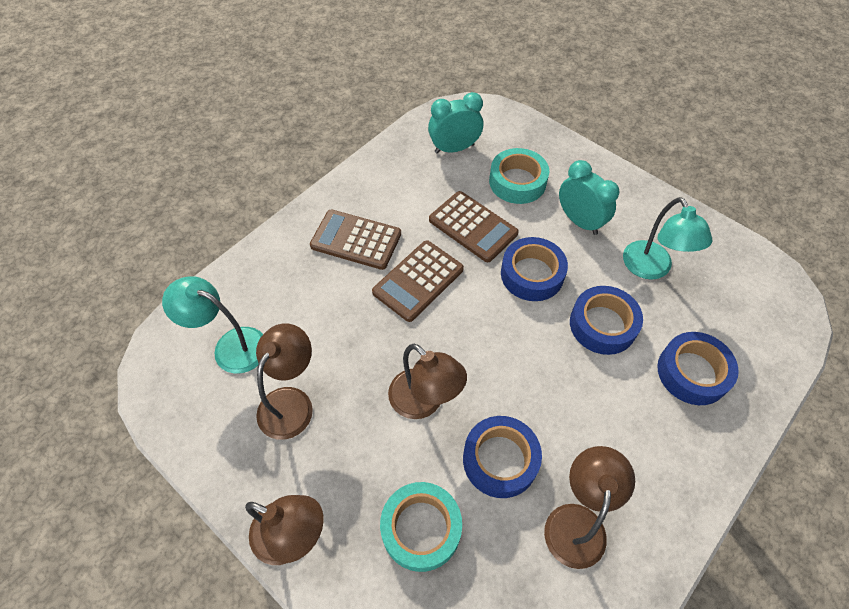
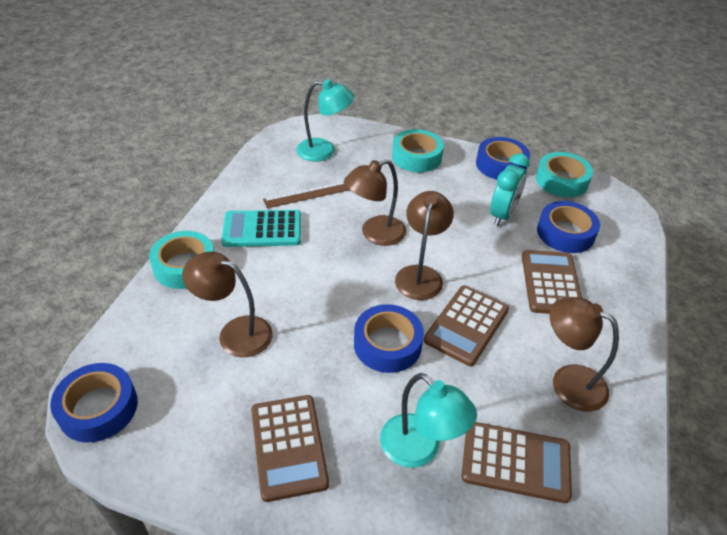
brown calculator: [310,210,401,270] [372,240,464,322] [429,191,519,262] = 3 -> [251,395,329,502] [424,285,509,366] [461,422,572,503] [522,250,582,314] = 4
brown ruler: none = 0 -> [263,181,350,208] = 1
turquoise calculator: none = 0 -> [221,210,301,247] = 1
turquoise clock: [428,92,483,154] [559,160,619,235] = 2 -> [490,153,530,226] = 1
turquoise tape: [380,482,462,572] [489,148,549,204] = 2 -> [149,231,214,289] [392,129,444,172] [536,152,593,197] = 3

